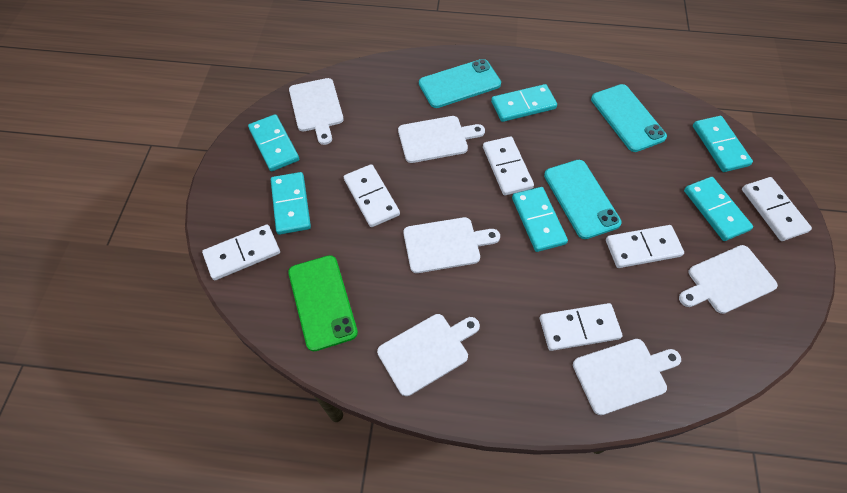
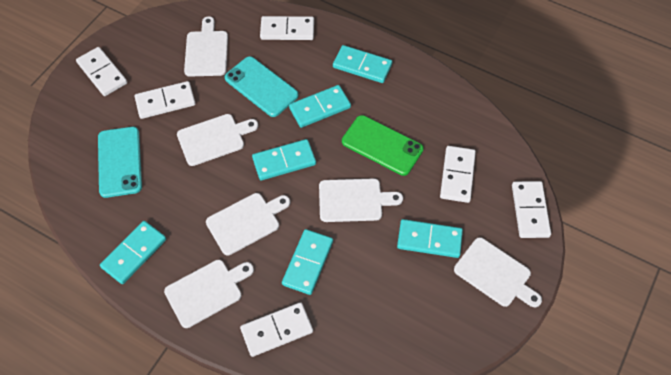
turquoise phone: [419,59,501,108] [544,160,622,239] [591,84,667,152] = 3 -> [98,127,142,198] [225,56,299,117] = 2

